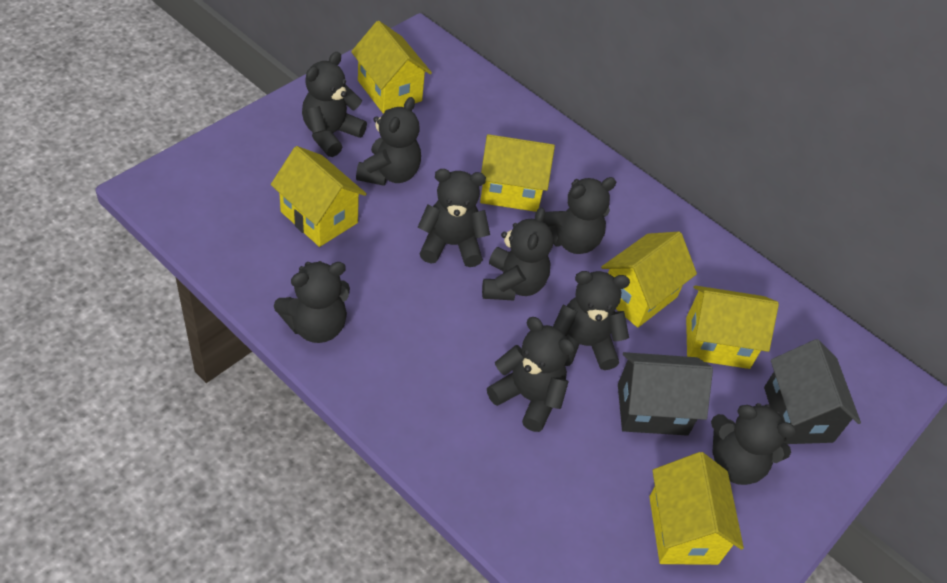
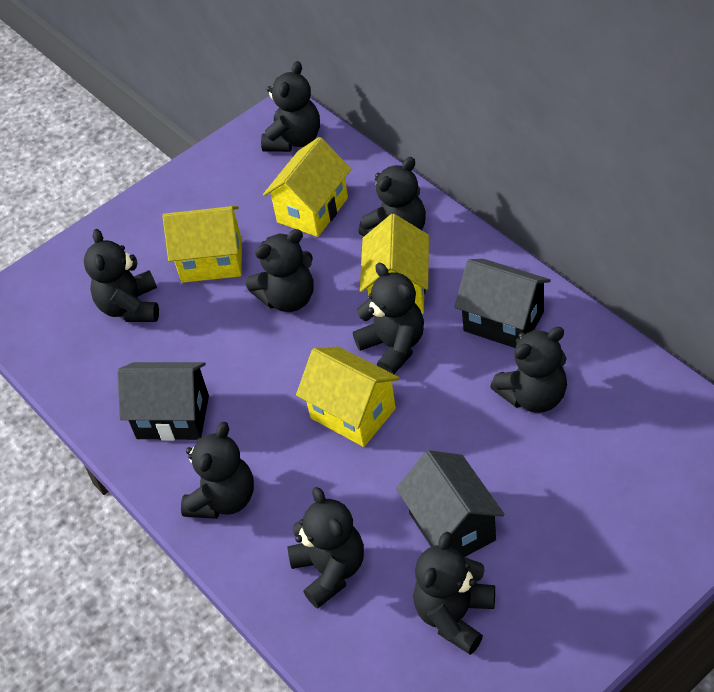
black house: [618,352,713,436] [764,339,861,444] = 2 -> [118,362,209,441] [396,450,505,557] [454,259,551,348] = 3
yellow house: [271,146,367,247] [351,21,432,114] [480,134,555,212] [601,232,697,328] [649,452,744,565] [686,285,779,369] = 6 -> [163,206,242,283] [263,137,351,237] [296,346,400,447] [360,214,429,314] = 4

